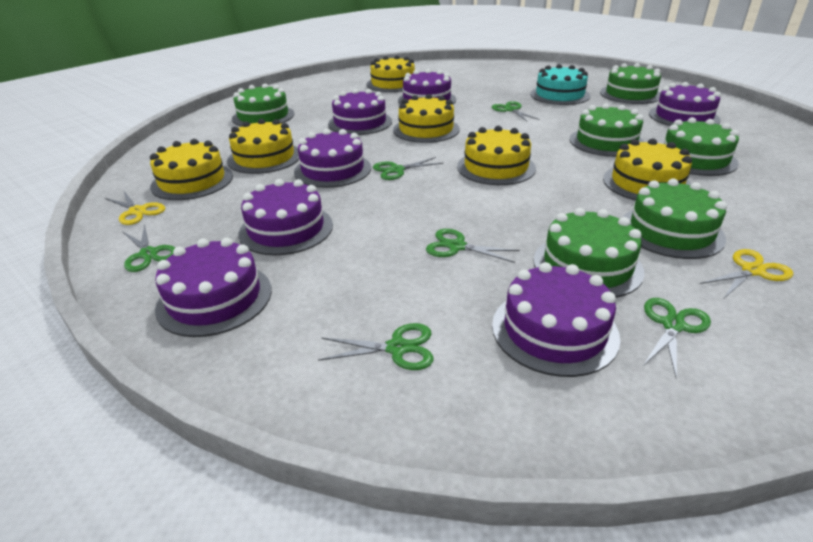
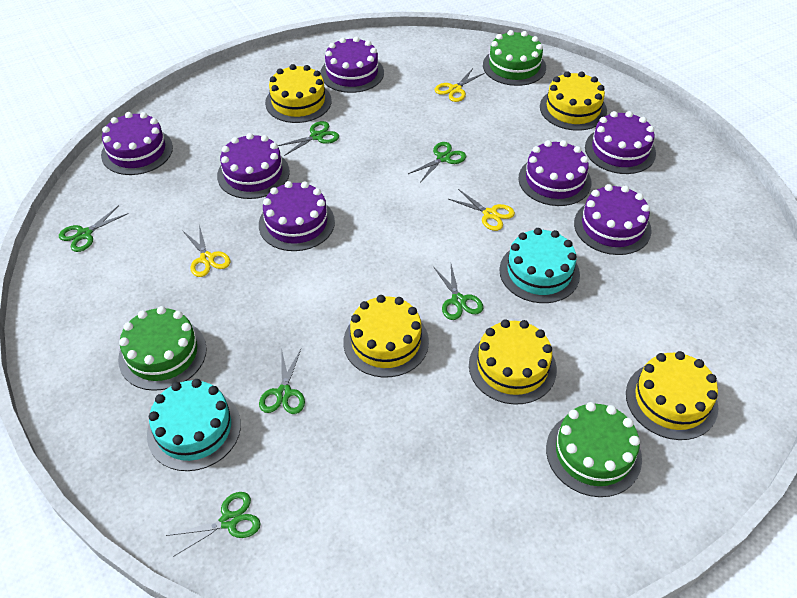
green cake: [232,84,295,127] [533,208,645,298] [570,103,644,157] [600,63,661,104] [623,179,727,259] [664,117,739,176] = 6 -> [118,306,207,391] [483,30,546,86] [546,402,642,497] = 3
turquoise cake: [530,64,590,105] = 1 -> [147,379,241,471] [499,228,580,303] = 2
yellow cake: [150,139,233,200] [227,119,299,174] [367,55,415,92] [393,94,460,143] [457,126,536,185] [603,139,692,201] = 6 -> [265,64,332,123] [343,295,429,377] [469,319,557,405] [540,71,607,131] [626,351,718,440] = 5
yellow scissors: [105,190,165,225] [700,249,794,298] = 2 -> [182,225,231,277] [435,68,485,102] [449,189,515,231] = 3

